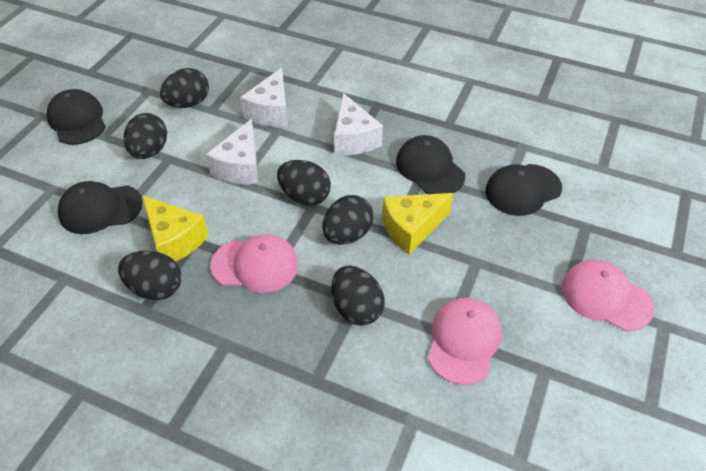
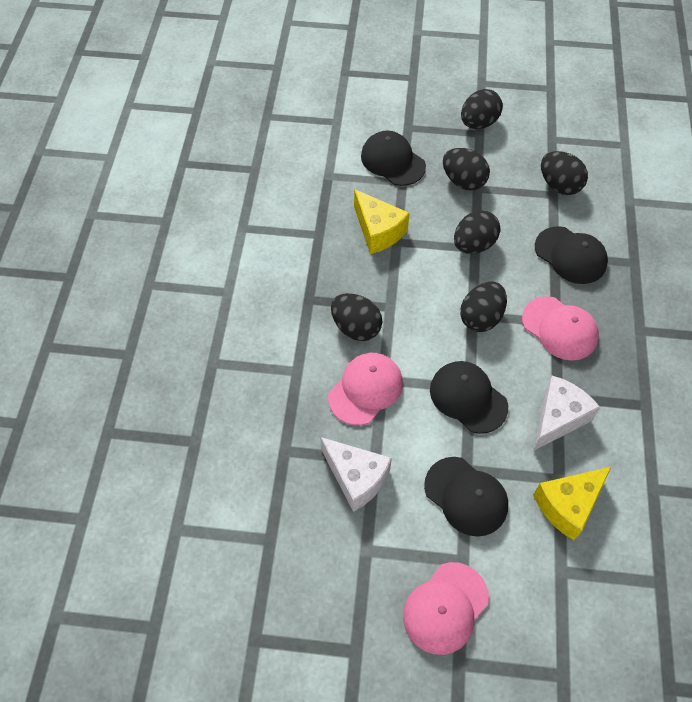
white cheese: [206,119,258,185] [240,68,288,127] [334,93,383,155] = 3 -> [320,437,392,512] [533,376,600,451] = 2

